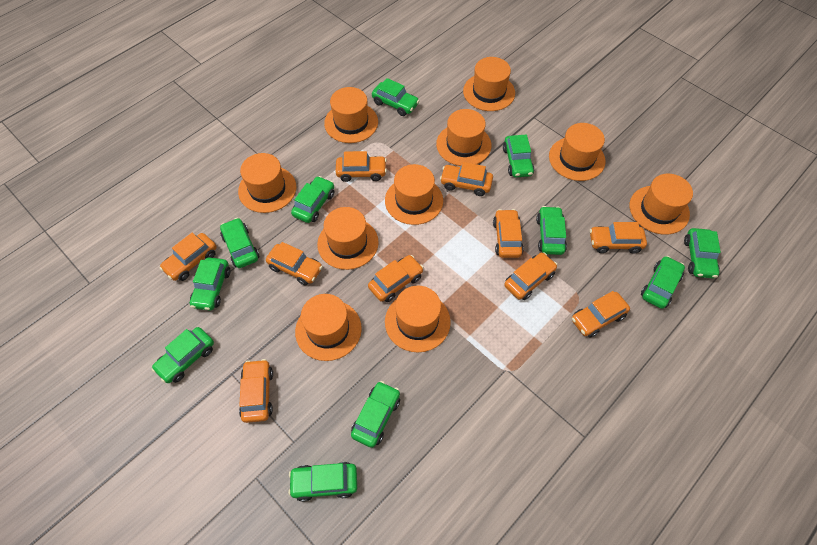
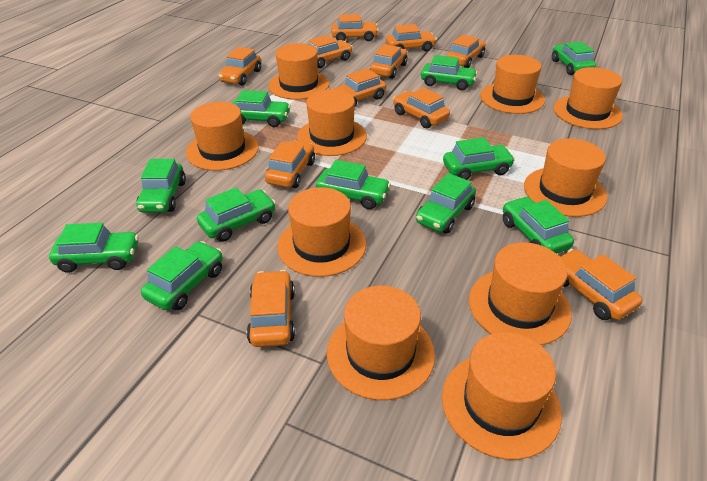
orange car: [159,233,217,281] [239,359,273,423] [266,242,323,285] [336,151,387,182] [368,255,424,302] [440,162,493,196] [493,209,524,258] [504,252,558,300] [572,291,630,338] [590,222,647,254] = 10 -> [218,47,261,85] [247,270,295,347] [265,141,315,188] [308,35,353,68] [331,14,379,41] [332,68,386,107] [370,44,408,79] [386,24,437,51] [393,88,450,128] [447,35,486,68] [560,249,642,320] = 11

